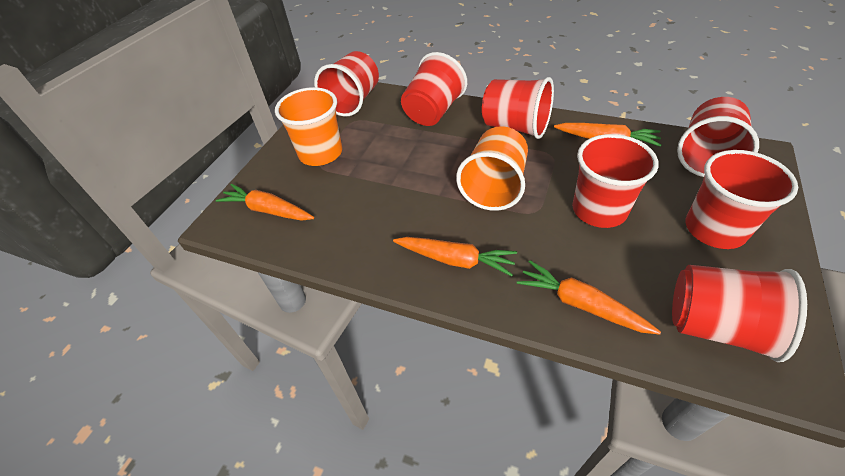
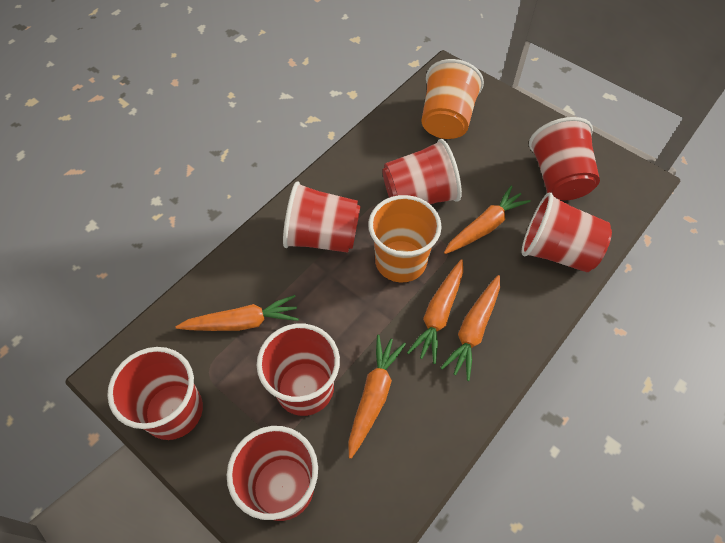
orange carrot: [216,184,314,221] [393,237,517,276] [517,261,661,335] [554,123,661,147] = 4 -> [176,295,299,331] [348,335,406,459] [407,259,463,364] [441,275,500,381] [444,186,531,254] = 5

